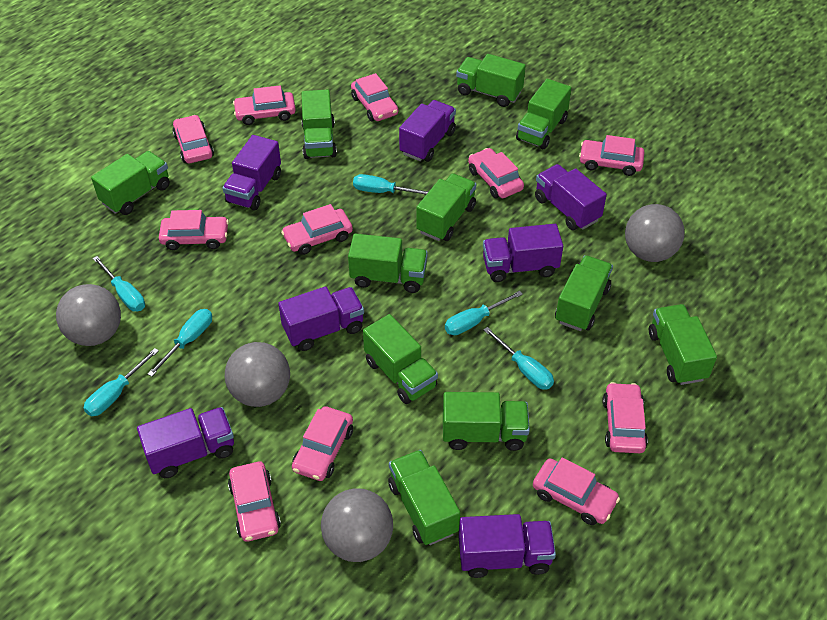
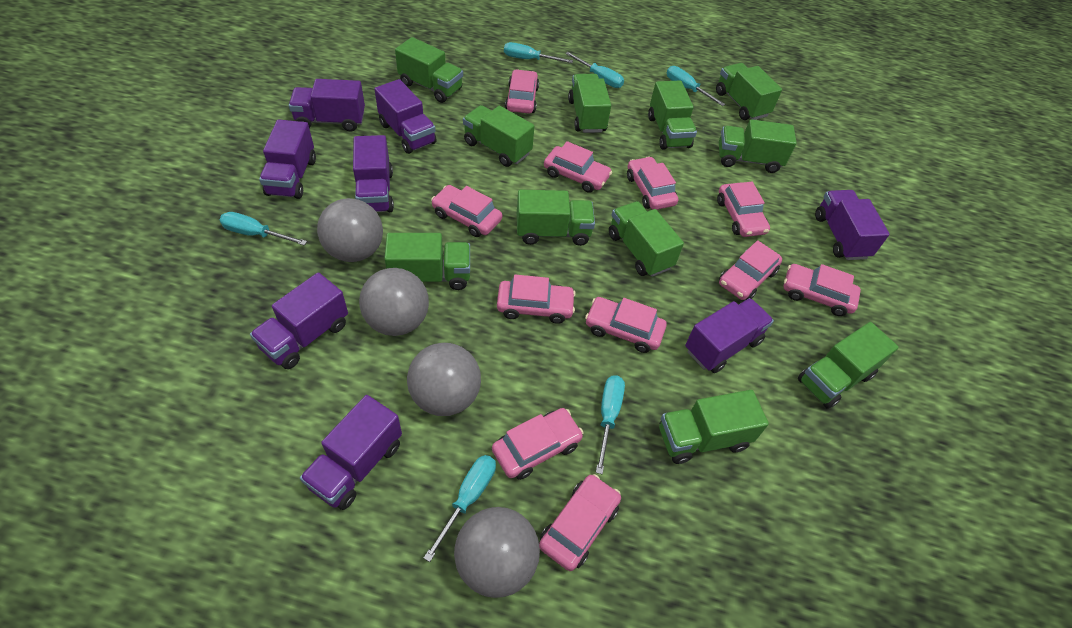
purple truck: [137,407,234,478] [223,135,281,210] [278,286,364,351] [399,100,456,162] [458,514,556,578] [483,224,563,282] [535,164,607,231] = 7 -> [250,272,348,369] [259,119,316,199] [289,79,365,132] [300,395,402,510] [353,135,394,212] [374,79,437,154] [685,298,774,373] [815,190,890,260] = 8

